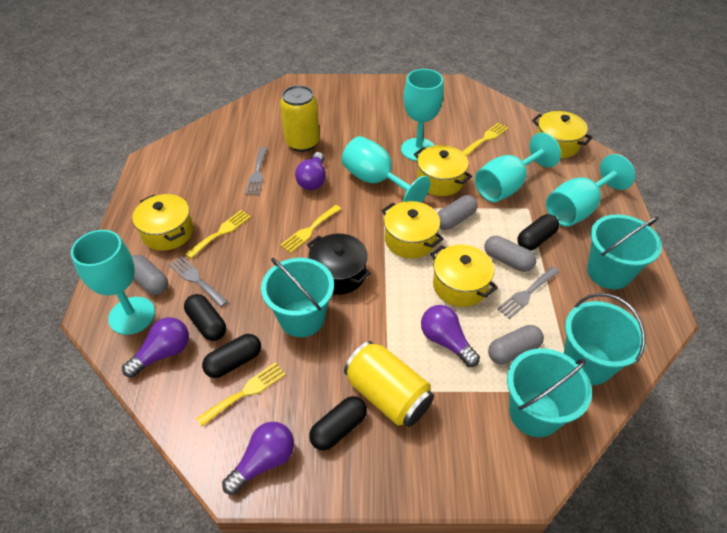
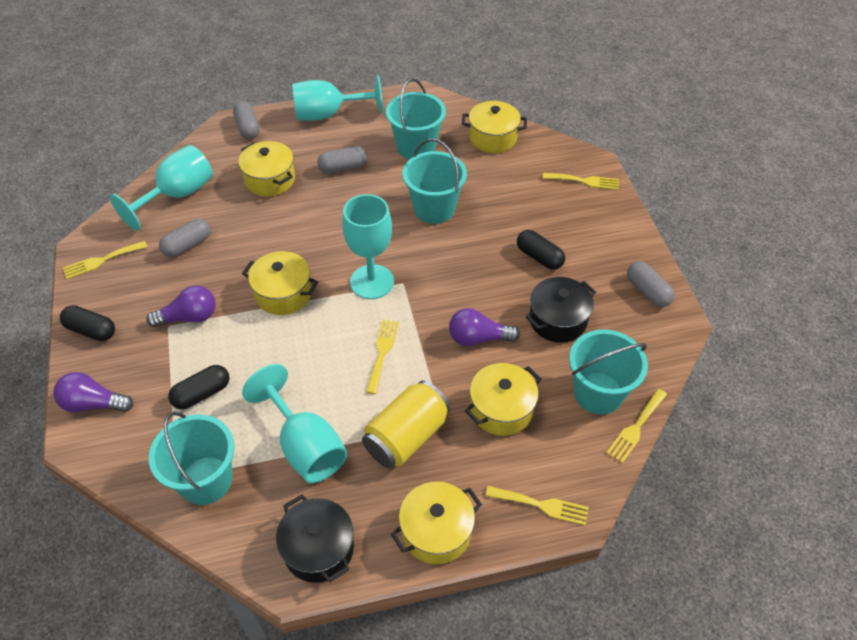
black capsule: [184,294,226,341] [202,334,261,378] [309,396,367,450] [517,214,559,251] = 4 -> [60,305,115,341] [168,365,229,409] [517,230,565,270] = 3
black pot: [307,234,371,295] = 1 -> [276,495,354,583] [526,277,596,343] = 2
grey fork: [169,256,228,307] [245,147,267,195] [497,267,559,319] = 3 -> none = 0
purple light bulb: [122,317,189,378] [222,422,294,495] [295,152,326,190] [421,305,480,367] = 4 -> [53,372,133,412] [146,285,216,327] [449,308,520,346] = 3
turquoise goblet: [71,230,155,335] [342,136,430,203] [401,69,444,161] [475,132,561,202] [546,154,635,226] = 5 -> [110,145,213,231] [242,364,347,483] [292,75,383,121] [342,194,394,299] = 4
yellow can: [280,85,320,152] [344,341,434,427] = 2 -> [362,381,450,468] = 1
yellow fork: [185,210,251,258] [196,362,286,426] [280,205,341,253] [462,122,508,156] = 4 -> [63,241,147,279] [366,319,399,394] [486,486,589,526] [543,173,619,190] [606,389,667,463] = 5

